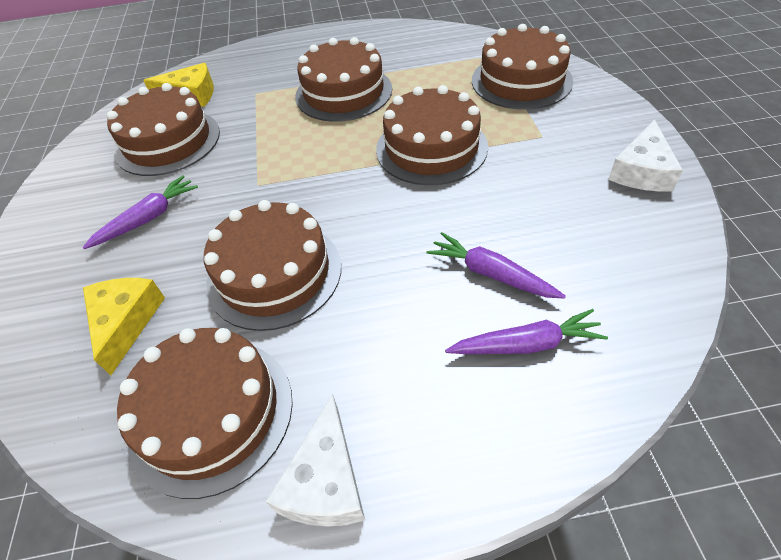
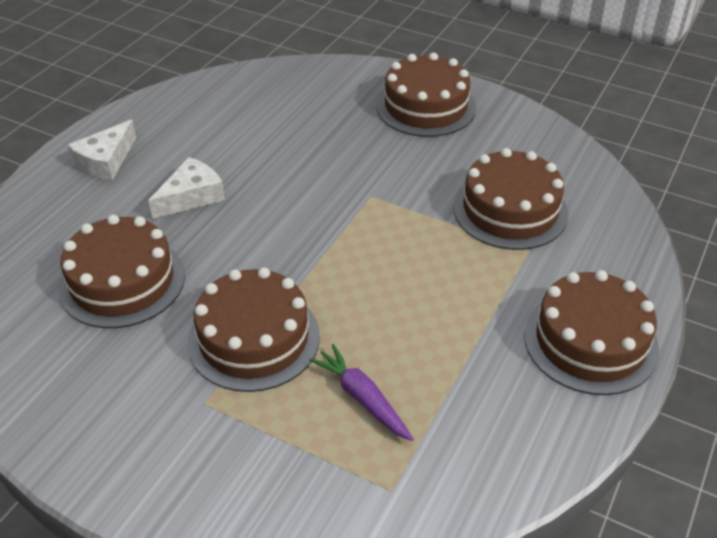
brown cake: [107,83,220,176] [117,328,293,499] [204,200,341,331] [295,37,392,122] [376,85,488,185] [472,24,573,110] = 6 -> [58,215,185,328] [188,267,320,392] [376,53,476,137] [453,148,568,250] [524,270,659,395] = 5
purple carrot: [82,175,198,249] [427,232,566,299] [445,309,608,354] = 3 -> [309,344,414,441] = 1
yellow cheese: [83,278,165,376] [143,63,214,107] = 2 -> none = 0

